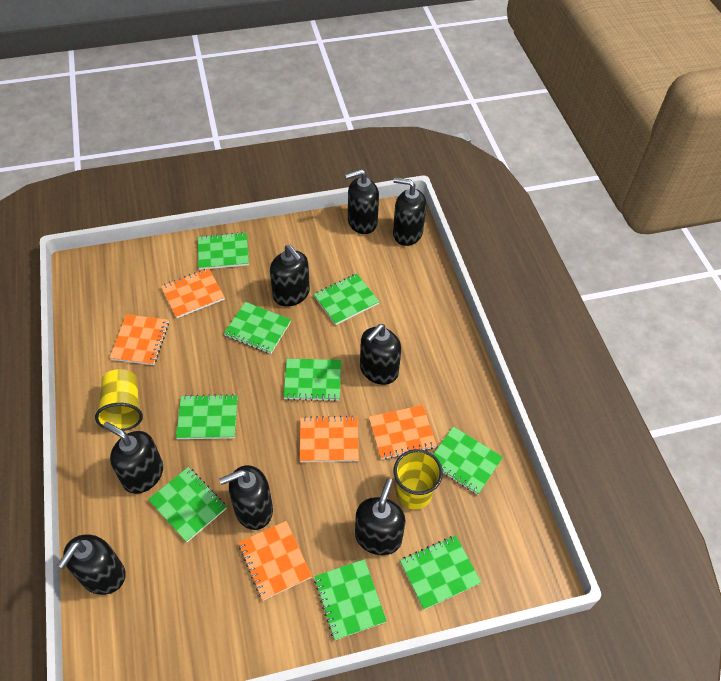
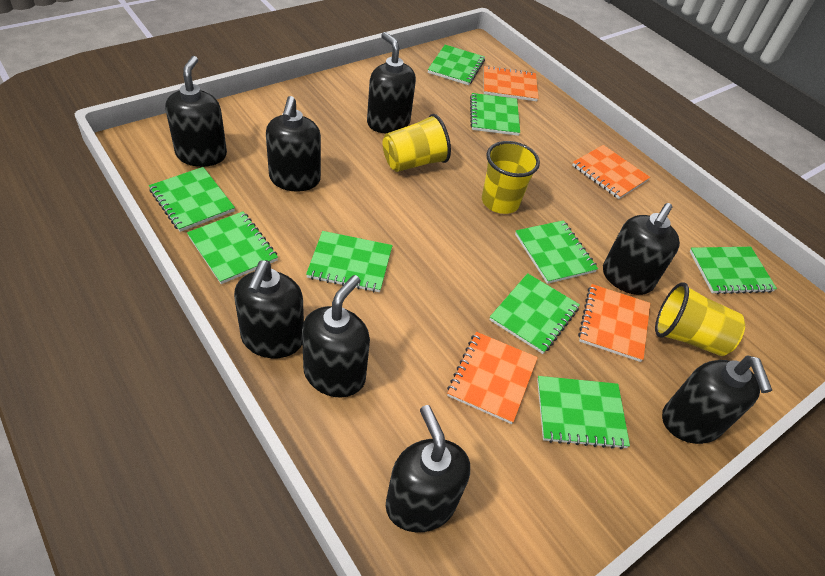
orange notebook: [110,314,169,365] [161,268,225,318] [238,521,312,601] [299,416,359,462] [369,405,437,460] = 5 -> [447,332,538,424] [484,66,538,101] [572,145,650,199] [578,284,650,362] = 4
yellow cup: [95,369,143,431] [394,449,443,510] = 2 -> [383,114,451,172] [482,141,540,214] [655,282,745,356] = 3

